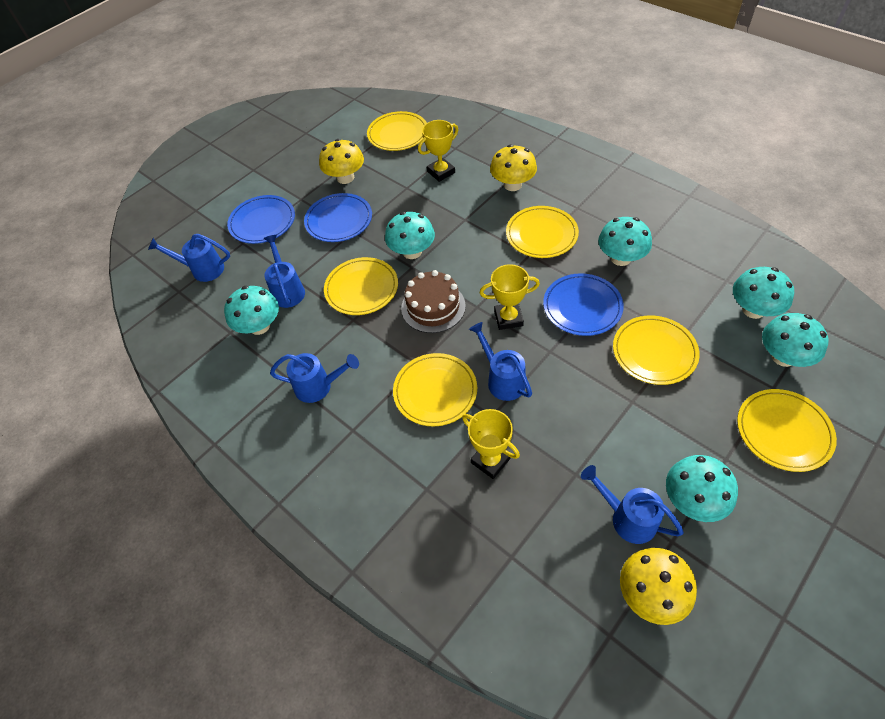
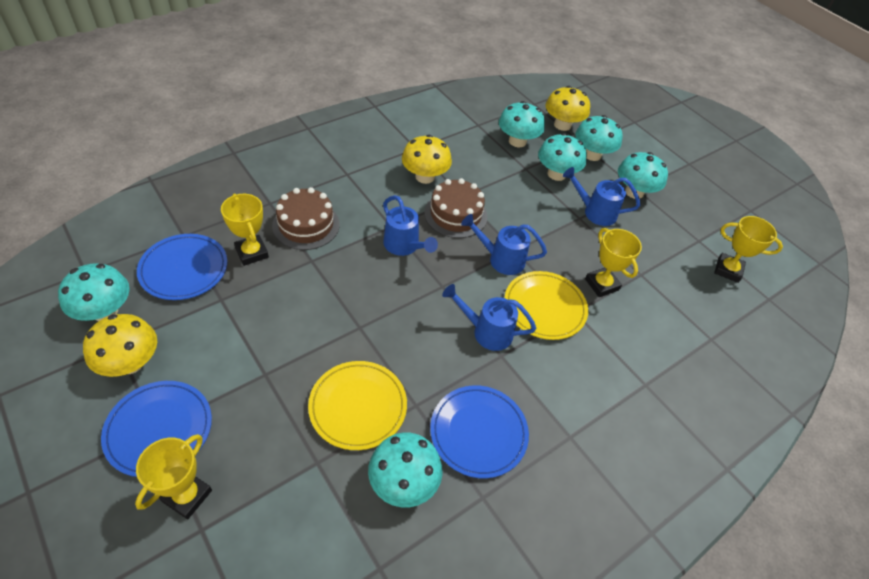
blue watering can: [148,234,230,282] [264,235,305,308] [270,353,359,403] [469,322,532,401] [581,465,684,544] = 5 -> [383,195,438,256] [442,284,536,351] [461,214,547,275] [563,167,640,226] = 4
brown cake: [401,270,466,333] = 1 -> [272,187,340,250] [424,178,487,238] = 2
yellow plate: [324,257,398,315] [367,111,427,151] [393,353,477,426] [506,206,579,258] [613,315,700,385] [737,389,837,472] = 6 -> [308,361,407,450] [504,271,588,340] = 2
yellow trophy: [418,120,458,182] [462,409,520,479] [480,264,540,330] = 3 -> [135,434,212,519] [221,193,269,266] [585,228,642,297] [714,216,783,283] = 4

